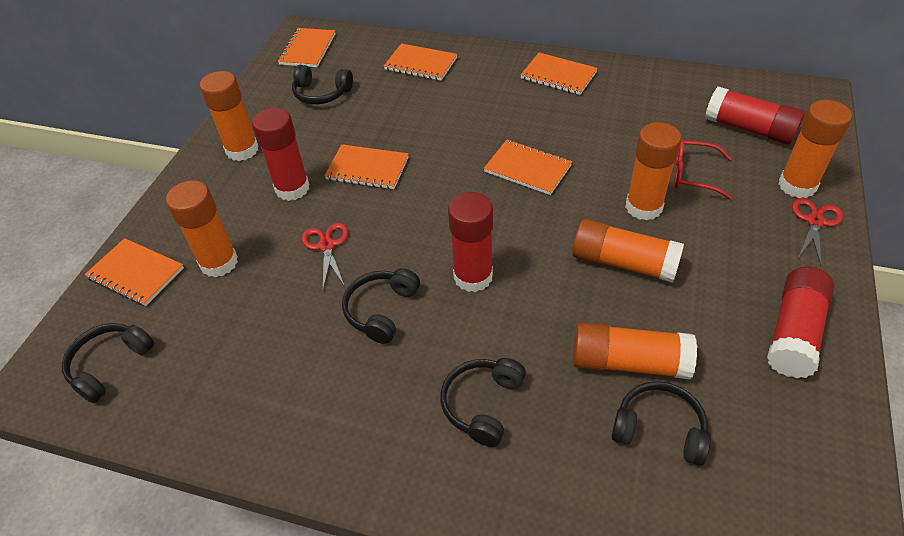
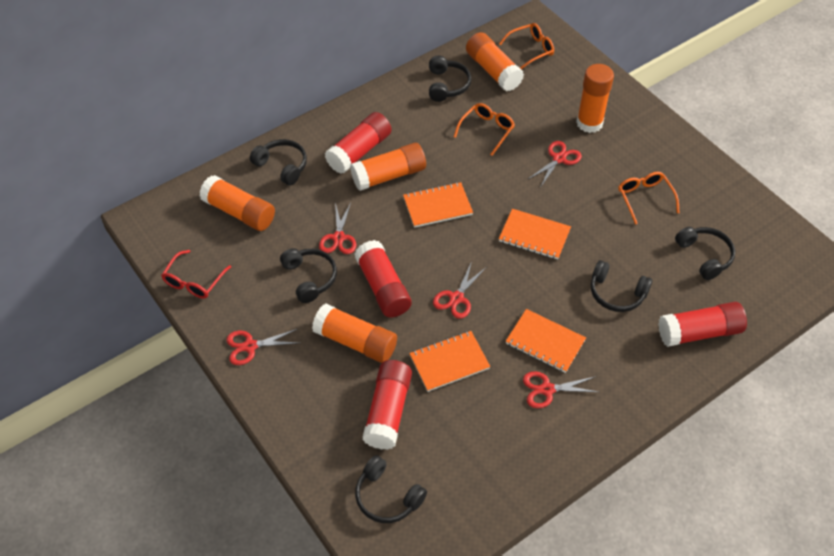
black headphones: [62,323,154,403] [292,65,353,104] [342,268,420,344] [441,358,526,447] [612,381,711,466] = 5 -> [250,139,307,186] [280,248,337,303] [355,455,427,523] [429,55,471,102] [591,260,652,312] [675,227,735,280] = 6
orange glasses: none = 0 -> [454,103,515,156] [499,23,554,69] [618,172,679,225] = 3
orange glue stick: [166,180,238,278] [200,71,258,161] [572,219,684,283] [573,322,697,379] [625,122,682,221] [778,100,852,198] = 6 -> [199,175,275,231] [312,303,397,363] [350,143,426,191] [466,32,524,91] [576,64,614,133] = 5
orange notebook: [85,238,184,306] [278,28,335,67] [324,144,409,189] [384,43,457,81] [484,140,572,195] [520,53,598,95] = 6 -> [403,182,473,228] [409,331,490,392] [499,209,571,259] [506,309,586,373] = 4
red scissors: [301,223,349,289] [792,198,843,265] = 2 -> [226,329,298,365] [319,203,356,254] [433,261,486,319] [523,372,598,408] [528,141,582,188] = 5

